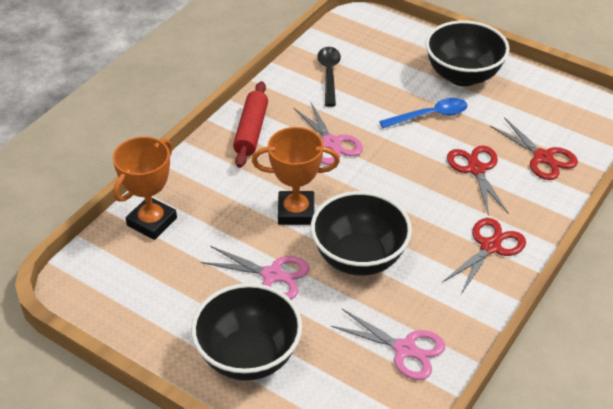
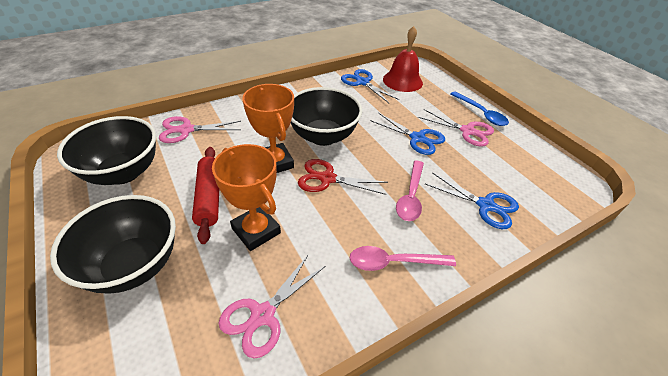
black spoon: [317,47,341,107] = 1 -> none = 0
blue scissors: none = 0 -> [341,69,399,103] [370,113,445,155] [425,172,519,229] = 3
pink spoon: none = 0 -> [350,246,456,271] [396,160,424,221] = 2
red bell: none = 0 -> [383,26,423,92] = 1
red scissors: [443,218,526,294] [447,145,509,216] [490,117,578,180] = 3 -> [298,159,388,195] = 1

